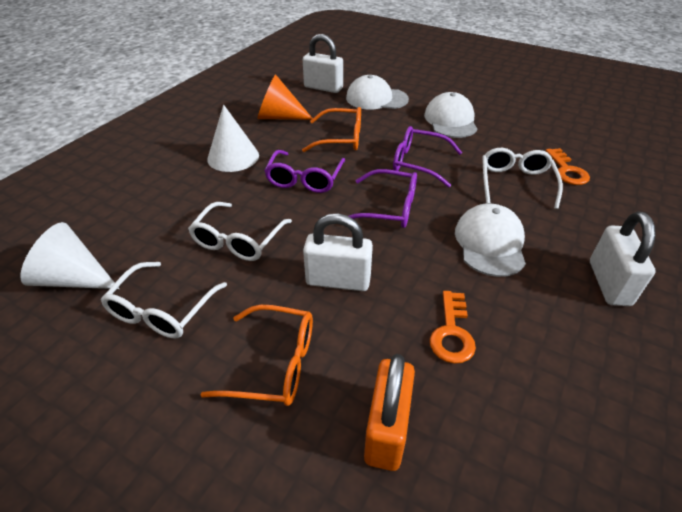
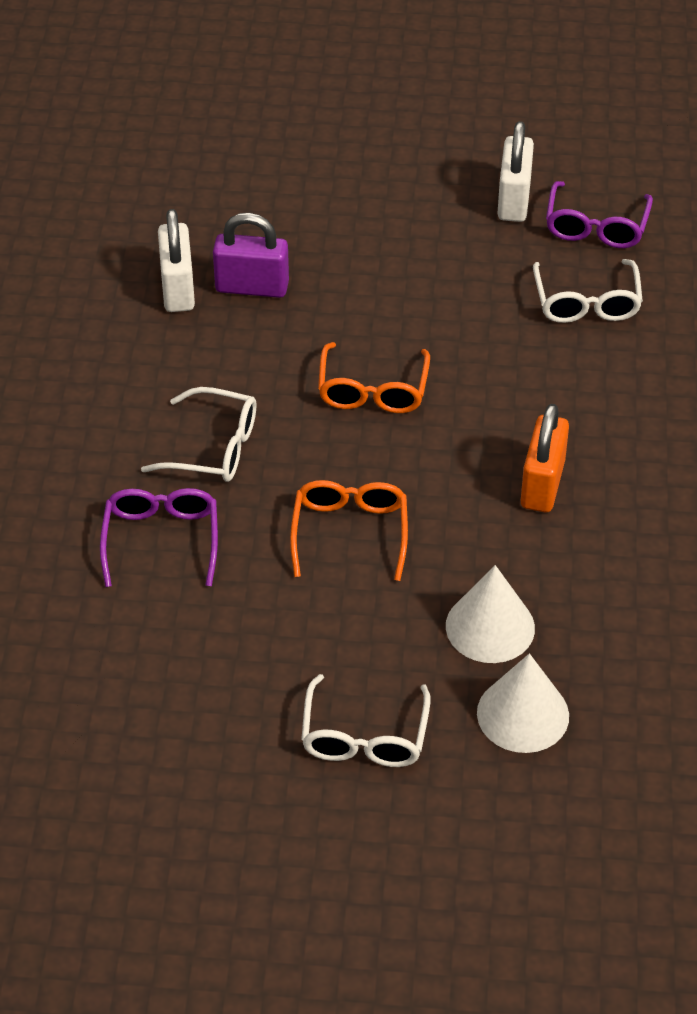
orange cone: [257,74,313,120] = 1 -> none = 0
orange key: [430,291,476,364] [546,148,590,185] = 2 -> none = 0
purple glasses: [264,150,345,193] [349,169,417,228] [393,126,462,188] = 3 -> [100,488,218,587] [546,181,653,248] = 2
purple padlock: none = 0 -> [213,213,289,298] = 1
white cap: [346,75,409,110] [424,92,477,138] [455,203,526,277] = 3 -> none = 0
white padlock: [303,34,343,93] [303,213,373,291] [590,212,656,306] = 3 -> [158,209,195,312] [497,121,534,222] = 2

